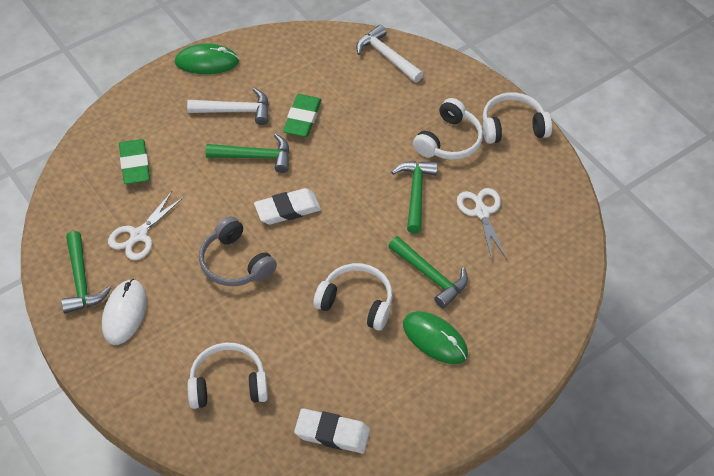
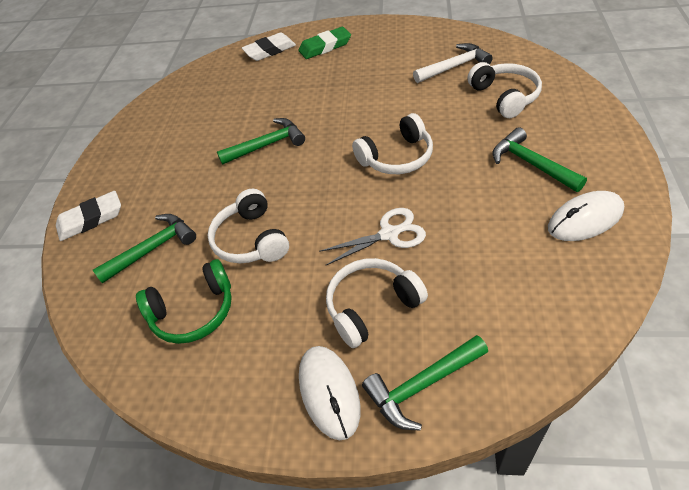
green eraser: [119,139,150,184] [283,94,321,137] = 2 -> [298,27,351,59] = 1
green headphones: none = 0 -> [136,259,232,344] = 1
green mouse: [175,44,239,74] [403,311,468,364] = 2 -> none = 0
grey headphones: [199,216,277,286] = 1 -> none = 0
white hammer: [187,88,269,125] [356,25,423,82] = 2 -> [413,43,493,83] = 1
white mouse: [102,279,147,345] = 1 -> [299,346,361,440] [548,191,624,241] = 2
white scissors: [108,191,184,260] [457,188,507,260] = 2 -> [319,208,426,265] = 1

